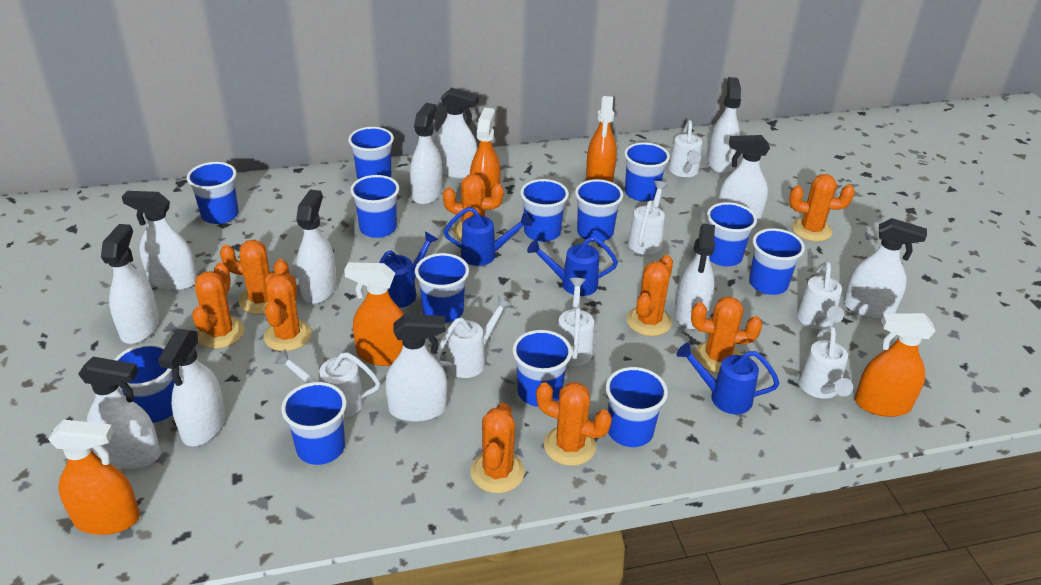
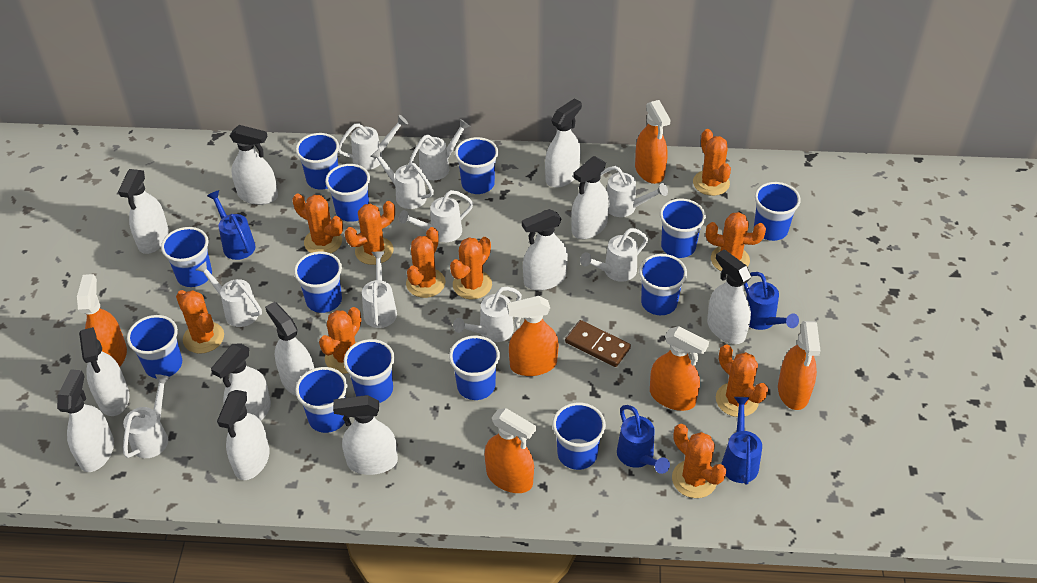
brown domino: none = 0 -> [565,320,631,367] = 1
orange cactus: [192,262,244,349] [220,240,289,314] [264,273,312,351] [443,174,504,240] [470,402,524,493] [536,382,612,466] [627,255,673,336] [691,296,762,373] [789,174,855,242] = 9 -> [176,290,224,354] [293,194,343,253] [319,307,361,374] [345,201,395,265] [406,227,445,298] [450,237,492,299] [672,424,726,498] [693,129,731,196] [706,212,766,271] [716,345,768,417] = 10
orange spray bottle: [48,420,140,535] [344,262,404,366] [470,108,501,210] [586,96,617,182] [855,313,935,417] = 5 -> [77,274,127,367] [484,408,536,493] [507,296,558,376] [635,100,670,184] [650,326,709,411] [778,321,821,410] = 6
white watering can: [274,349,380,418] [435,296,512,378] [557,278,594,366] [628,181,668,255] [669,120,702,177] [797,262,844,329] [799,326,853,399] = 7 -> [123,374,171,458] [196,261,262,327] [338,115,408,170] [362,251,397,328] [370,148,434,209] [399,190,473,242] [409,119,471,180] [453,287,522,342] [580,228,648,282] [601,166,668,217] = 10

